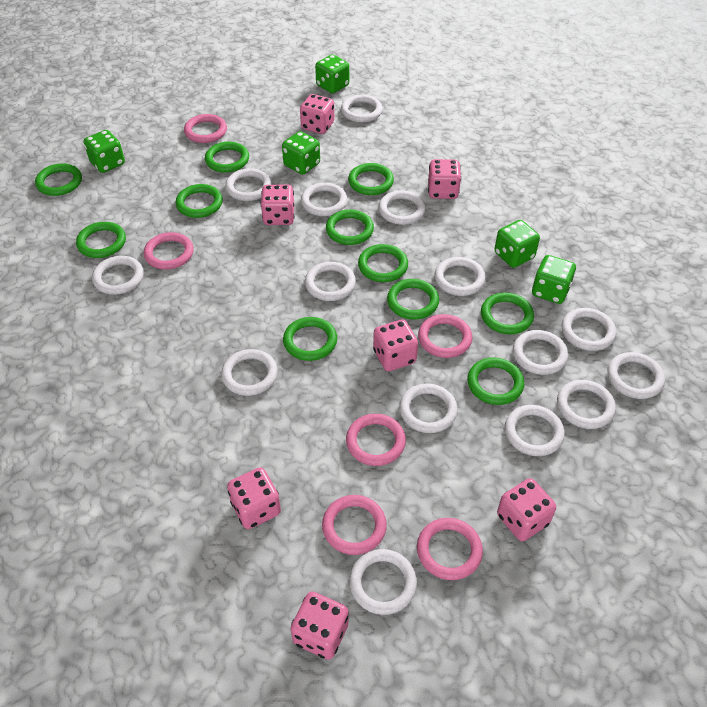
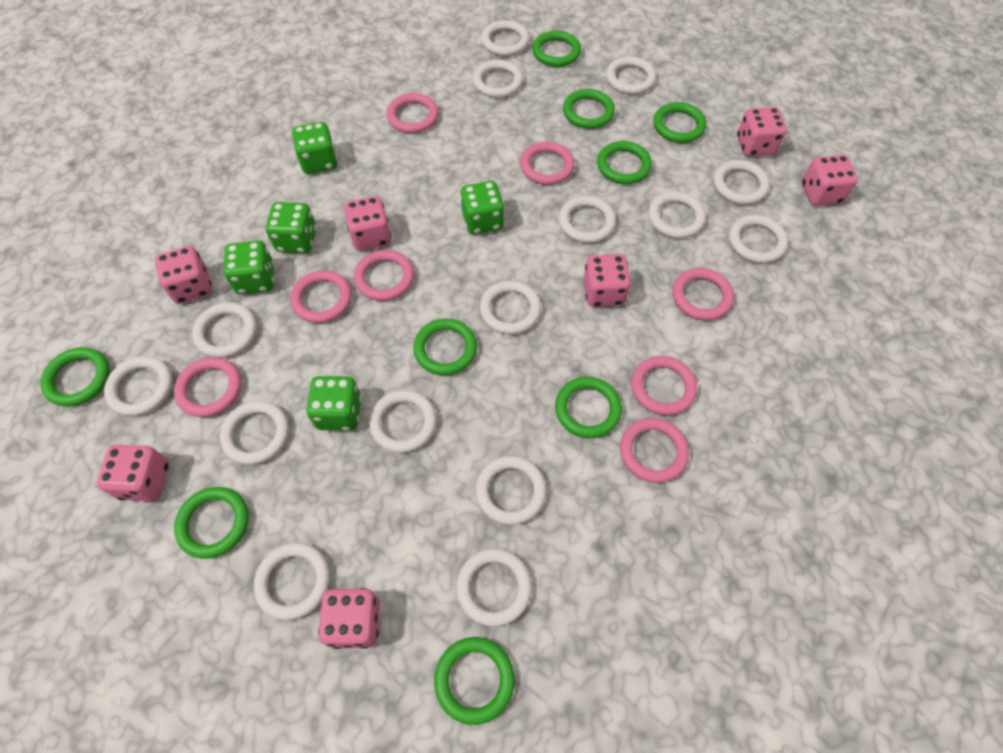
green ring: [35,163,82,196] [76,222,126,258] [175,184,223,218] [205,142,249,173] [283,317,337,361] [326,210,374,245] [348,163,394,195] [358,244,408,282] [387,279,439,319] [467,358,524,405] [481,292,534,334] = 11 -> [40,347,110,407] [174,487,249,559] [413,318,477,375] [434,637,514,725] [532,30,581,67] [555,377,622,438] [563,89,615,129] [597,141,652,184] [653,102,706,143] = 9
pink ring: [144,232,194,270] [184,114,227,143] [322,495,387,555] [346,414,406,466] [417,518,483,580] [418,314,473,358] = 6 -> [174,357,241,417] [290,270,352,323] [354,250,414,301] [386,93,439,133] [520,142,575,185] [620,418,689,483] [631,356,697,416] [672,268,734,321] = 8

